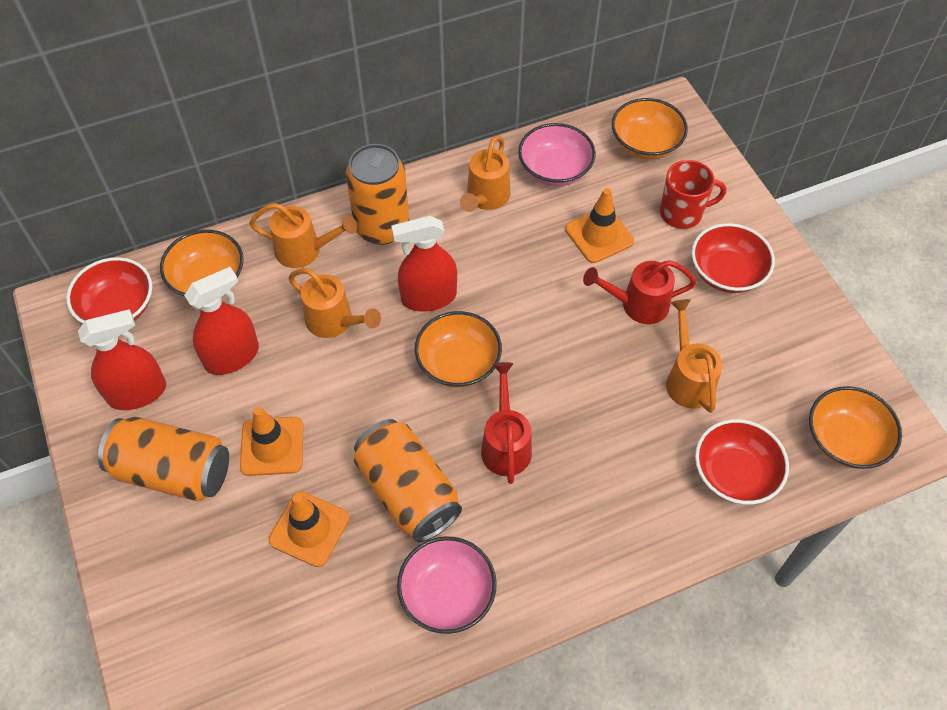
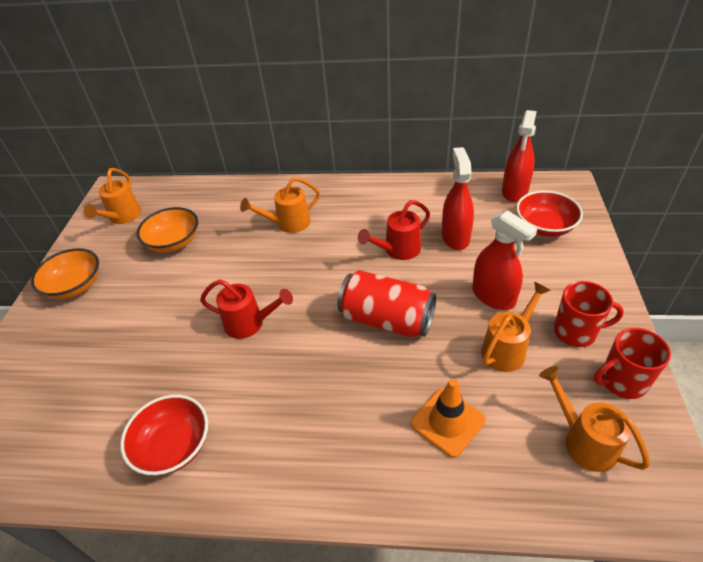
orange bowl: [160,230,244,297] [415,311,502,388] [612,98,688,159] [809,386,902,469] = 4 -> [31,248,99,299] [137,207,198,253] = 2
orange can: [98,417,229,501] [346,144,410,245] [354,419,462,542] = 3 -> none = 0
orange traffic cone: [240,407,304,476] [269,491,350,567] [565,188,634,263] = 3 -> [411,379,485,458] = 1
pink bowl: [397,536,497,634] [518,123,596,186] = 2 -> none = 0
red bowl: [66,257,152,323] [692,223,775,293] [695,419,789,505] = 3 -> [120,394,208,475] [516,191,583,237] = 2
red can: none = 0 -> [338,270,437,337] = 1
red mug: [660,160,726,229] = 1 -> [554,281,624,347] [594,328,671,399] = 2

